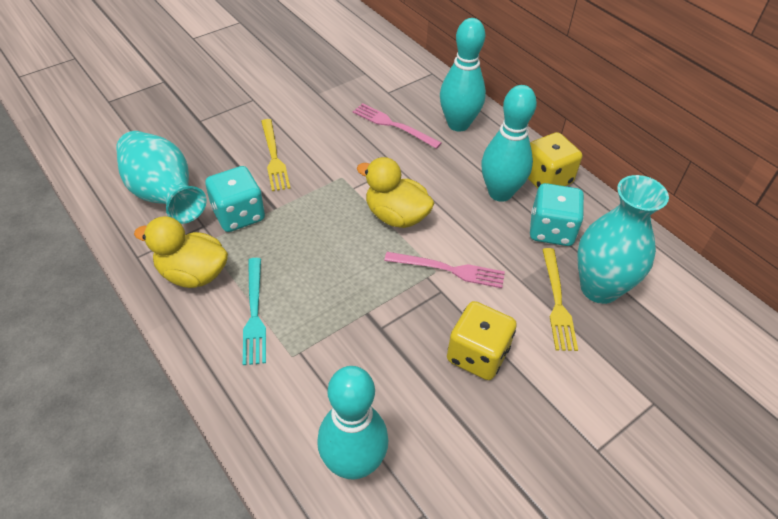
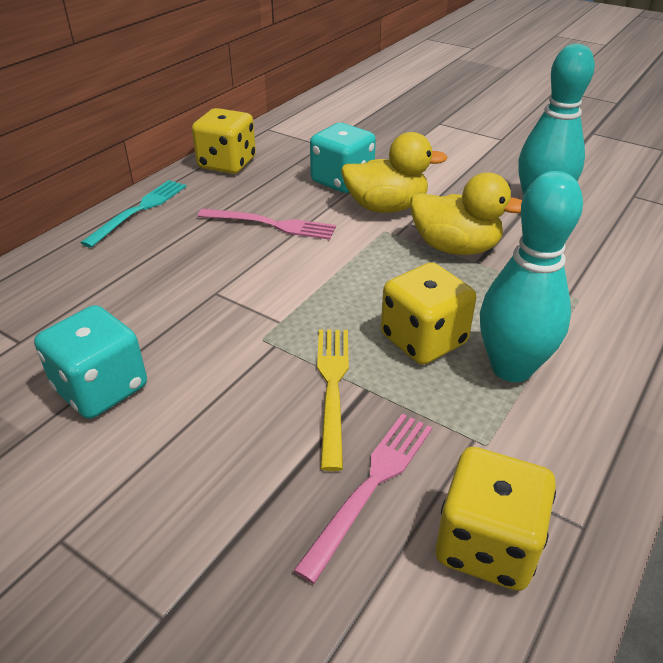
turquoise bowling pin: [317,366,388,480] [440,18,486,132] [481,85,537,202] = 3 -> [480,171,583,382] [518,44,595,196] = 2
turquoise vase: [116,131,207,224] [577,175,669,304] = 2 -> none = 0
yellow dice: [447,301,517,380] [528,132,582,189] = 2 -> [192,108,256,174] [381,262,476,365] [436,447,556,591] = 3
yellow fork: [261,119,290,191] [542,248,578,351] = 2 -> [317,330,349,471] = 1

